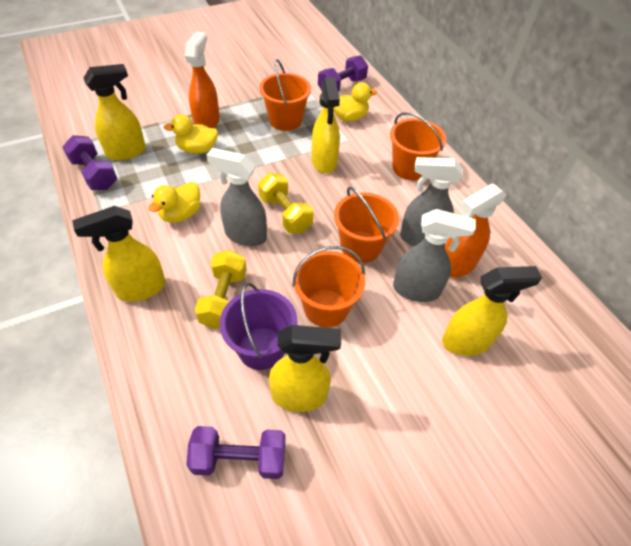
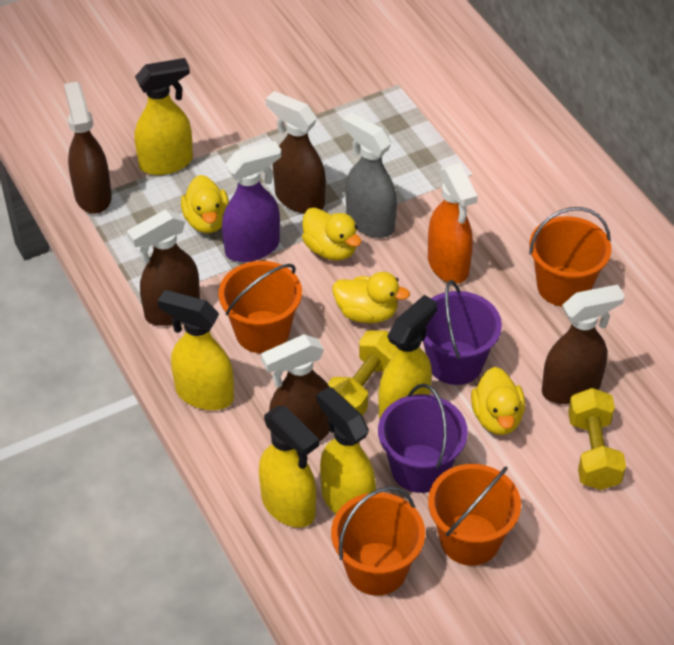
brown spray bottle: none = 0 -> [64,82,112,214] [127,209,200,326] [261,334,330,441] [266,91,326,214] [542,285,625,404] = 5
grey spray bottle: [206,148,267,246] [393,209,476,302] [400,157,463,246] = 3 -> [342,112,397,238] = 1
orange spray bottle: [185,31,220,128] [445,183,506,277] = 2 -> [428,163,478,284] = 1
purple bucket: [220,283,297,370] = 1 -> [378,384,468,493] [423,280,502,385] = 2
purple dumbbell: [62,135,117,190] [186,426,286,479] [318,55,368,92] = 3 -> none = 0
purple spray bottle: none = 0 -> [222,141,281,262] = 1
yellow duck: [148,182,200,223] [164,114,218,154] [334,82,377,122] = 3 -> [181,175,229,233] [302,207,361,261] [333,272,410,323] [471,367,525,435] = 4

